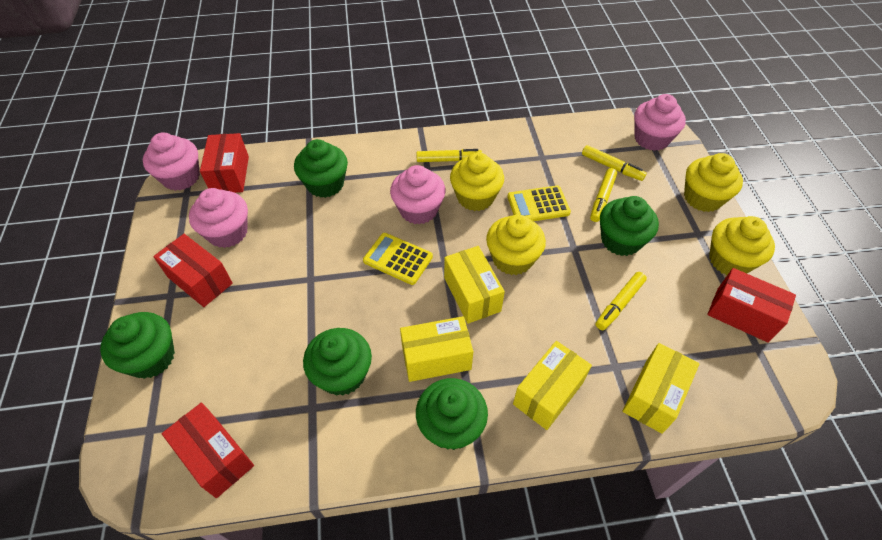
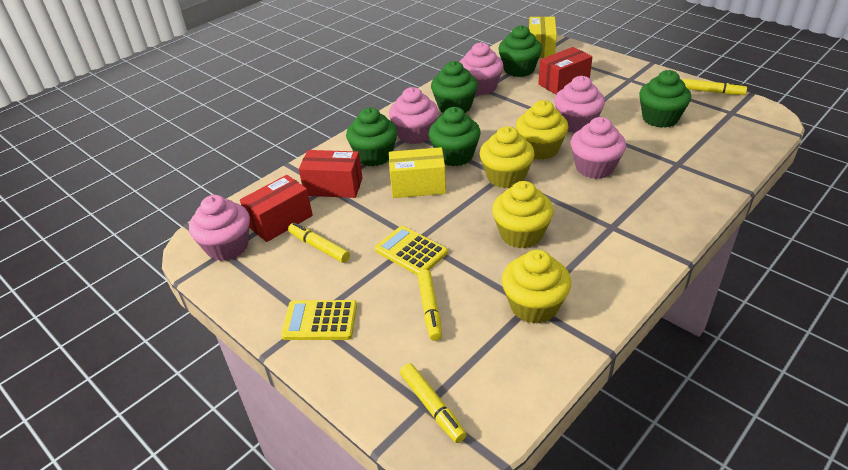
pink cupcake: [143,132,200,191] [189,188,248,248] [390,165,446,225] [634,94,686,151] = 4 -> [189,195,250,261] [389,87,438,144] [460,42,503,95] [554,76,605,133] [571,117,626,179] = 5
red box: [153,234,233,307] [162,402,254,498] [200,133,249,193] [707,268,796,343] = 4 -> [240,175,313,242] [299,150,363,198] [538,47,592,94] = 3
yellow box: [400,316,473,382] [444,246,505,324] [513,341,592,430] [622,343,699,434] = 4 -> [389,147,446,198] [529,16,557,58] = 2

